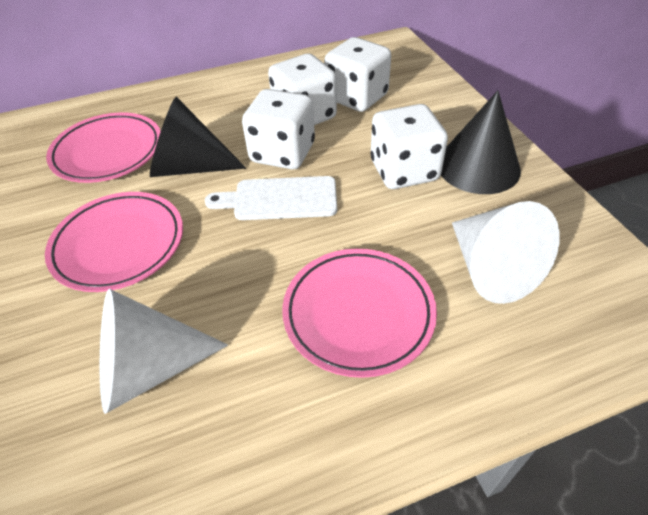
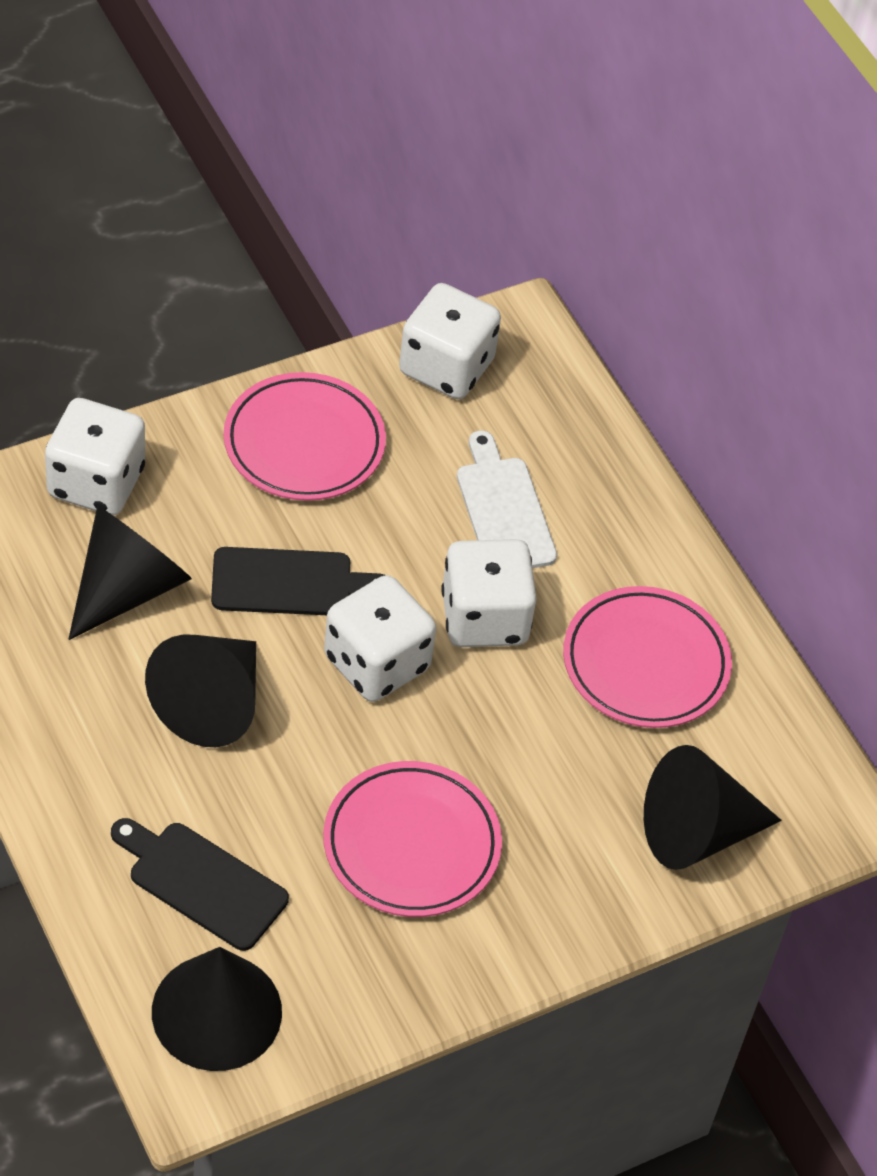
black cone: [150,97,246,177] [441,91,521,194] = 2 -> [68,506,192,640] [145,634,256,747] [152,947,282,1071] [644,745,782,870] = 4
black cutting board: none = 0 -> [111,818,289,951] [211,547,385,615] = 2
white cone: [100,289,228,414] [452,201,560,304] = 2 -> none = 0

